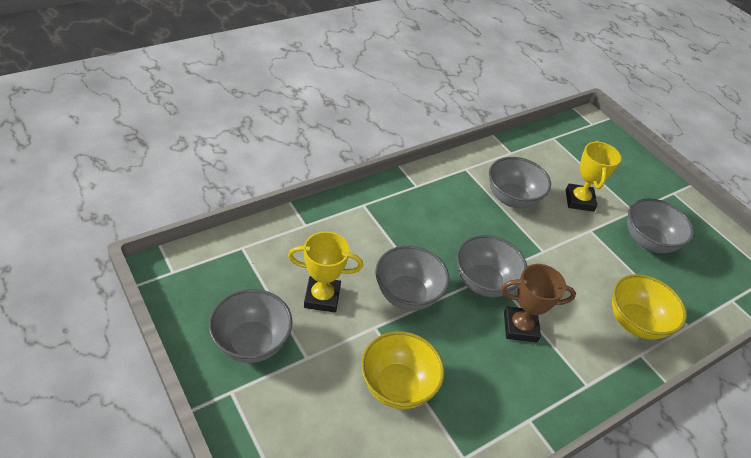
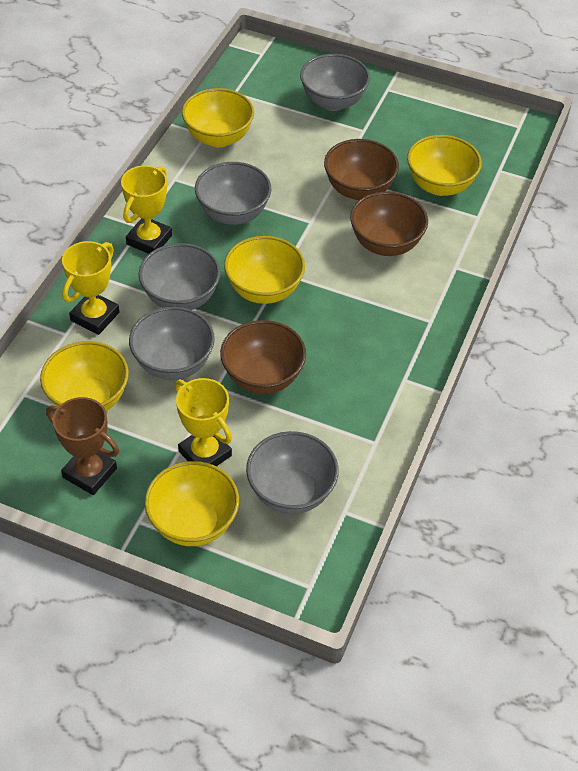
brown bowl: none = 0 -> [220,320,306,394] [324,139,399,200] [350,191,428,256] = 3
yellow bowl: [361,331,444,409] [612,274,687,339] = 2 -> [40,341,129,411] [145,461,239,546] [182,88,254,147] [224,236,305,304] [407,135,482,196] = 5
yellow trophy: [288,231,363,312] [566,141,621,212] = 2 -> [62,241,119,335] [121,165,172,254] [175,378,232,466] = 3

